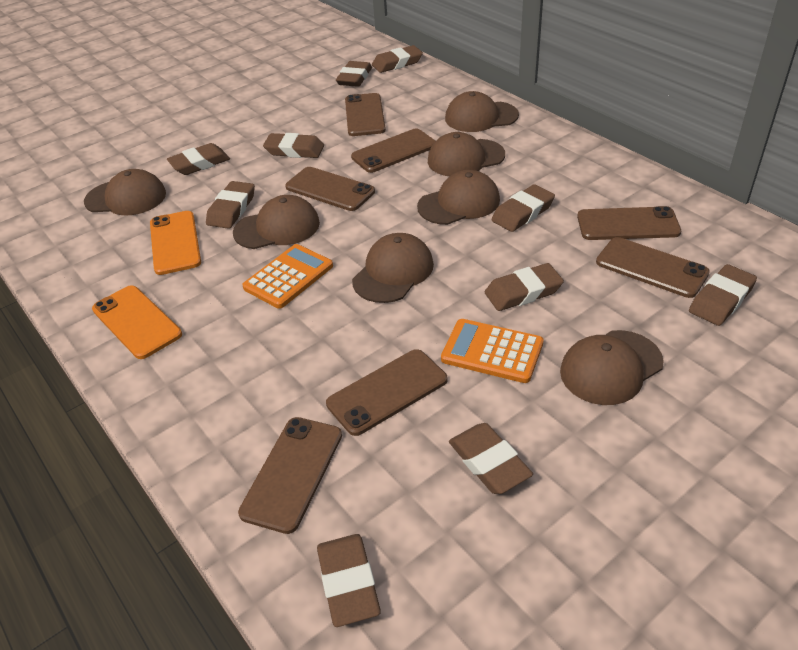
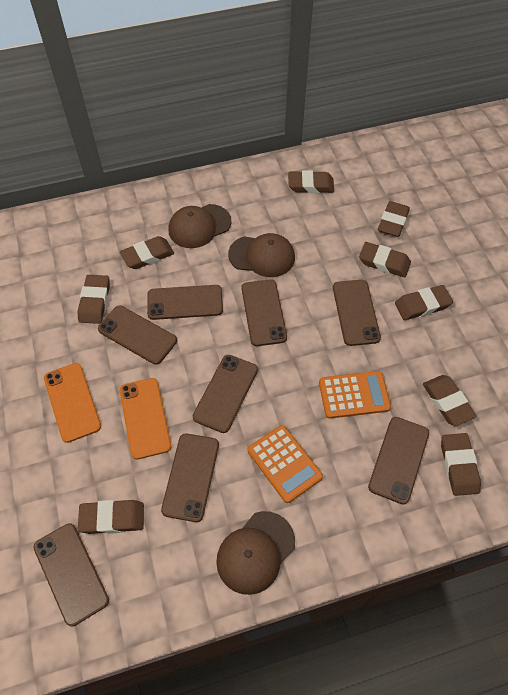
brown cap: [84,169,166,216] [233,195,320,249] [352,233,434,303] [417,170,500,225] [428,132,505,176] [445,91,519,132] [560,330,664,405] = 7 -> [168,204,232,248] [216,511,295,595] [228,233,295,277] = 3
brown eraser: [167,143,230,175] [206,181,255,229] [263,133,324,158] [317,534,381,627] [336,61,372,87] [372,45,423,73] [449,423,533,494] [485,263,564,311] [491,184,555,232] [689,264,757,326] = 10 -> [77,275,110,324] [78,500,144,534] [120,236,174,269] [288,170,334,193] [359,242,411,277] [378,201,410,237] [395,285,453,320] [423,375,477,426] [441,433,481,496] = 9
brown phone: [238,417,342,534] [285,167,375,211] [326,349,448,436] [345,93,386,136] [351,128,435,173] [577,206,681,240] [596,237,710,298] = 7 -> [33,523,109,626] [98,306,177,365] [147,285,223,320] [161,433,219,522] [193,355,258,433] [241,279,287,346] [333,280,381,346] [368,417,429,505] = 8

